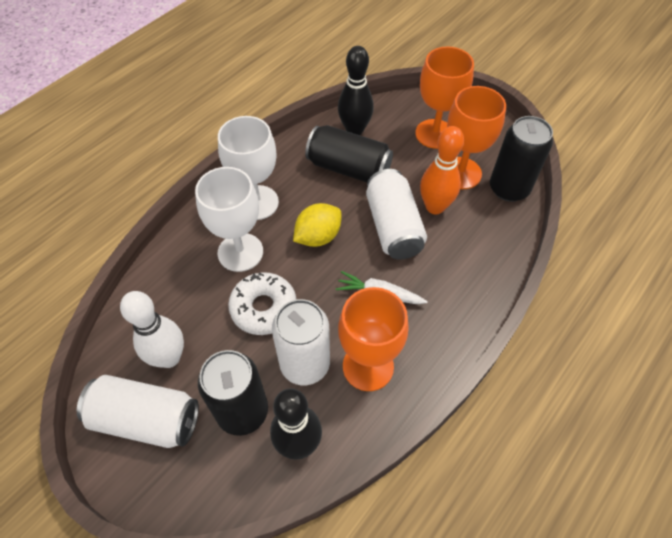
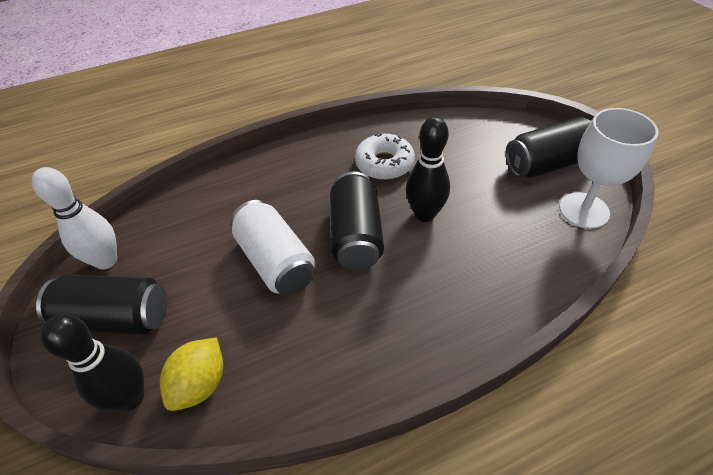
orange bowling pin: [420,126,464,214] = 1 -> none = 0
orange goblet: [338,287,409,391] [415,46,474,149] [447,86,506,189] = 3 -> none = 0
white can: [77,375,199,448] [272,299,330,385] [366,169,427,260] = 3 -> [231,200,315,296] = 1
white carrot: [336,271,428,304] = 1 -> none = 0
white goblet: [195,167,263,272] [218,116,279,220] = 2 -> [559,108,658,229] = 1

